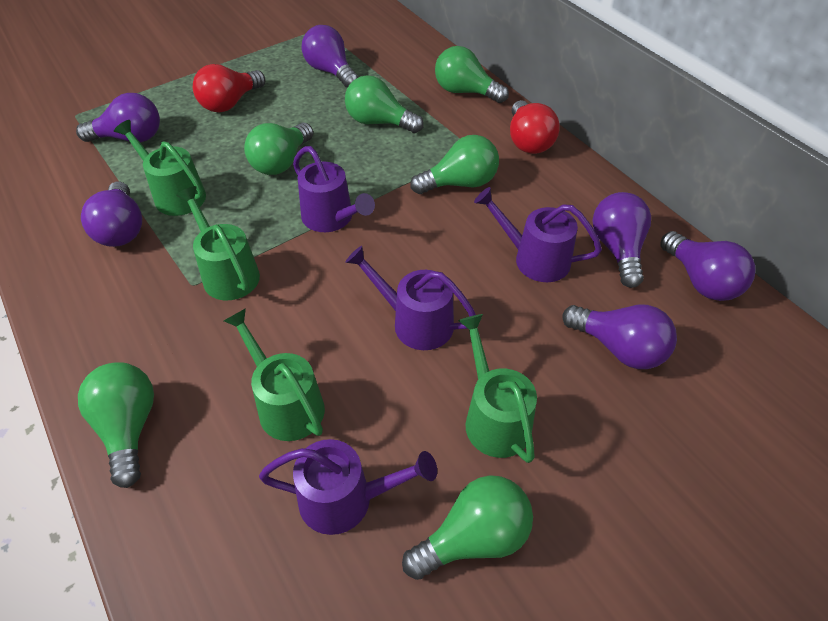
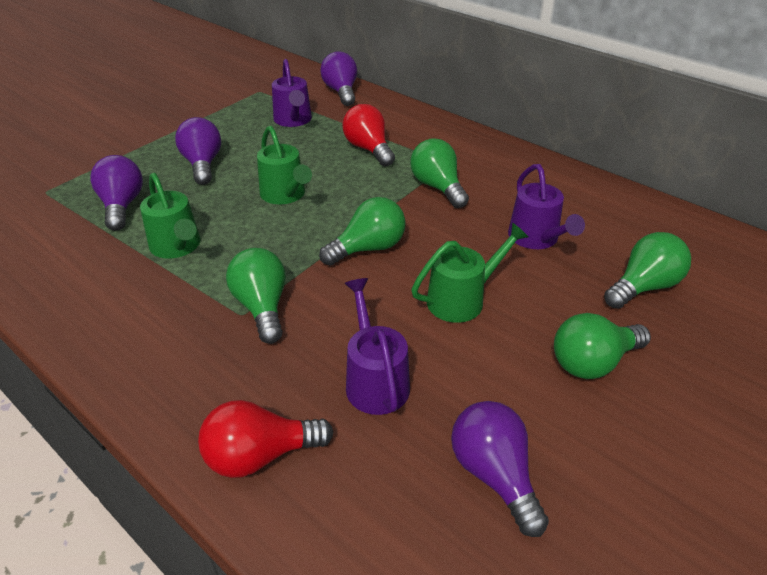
green light bulb: [78,362,154,488] [244,123,313,175] [345,75,424,133] [402,475,533,580] [410,135,499,194] [435,46,509,103] = 6 -> [226,248,286,344] [319,197,406,266] [410,138,469,208] [554,313,651,379] [604,232,691,309] = 5
green watering can: [114,120,206,216] [176,186,260,300] [224,308,325,441] [458,314,537,463] = 4 -> [140,173,200,258] [257,126,312,204] [411,223,529,323] = 3
purple light bulb: [76,93,160,143] [81,182,142,247] [302,25,359,88] [562,304,677,369] [592,192,651,288] [660,231,755,301] = 6 -> [90,155,143,231] [175,117,221,185] [320,52,357,106] [451,401,549,537] = 4
purple watering can: [259,439,437,535] [293,146,375,232] [345,246,476,350] [474,187,602,282] = 4 -> [272,59,312,127] [345,278,410,415] [508,164,585,249] = 3

